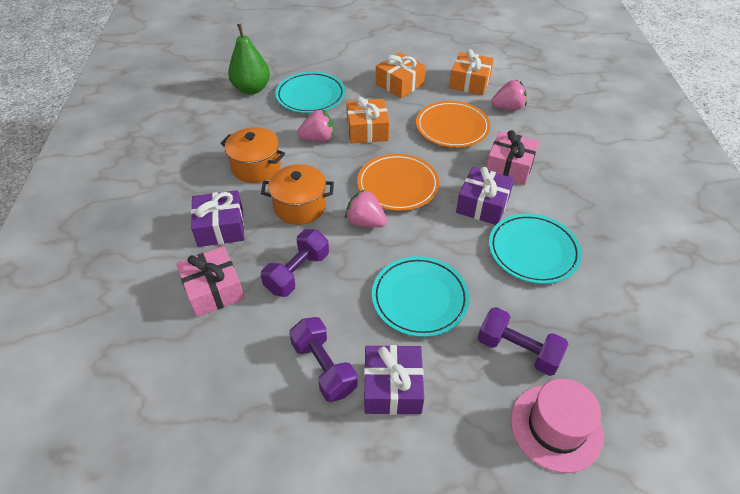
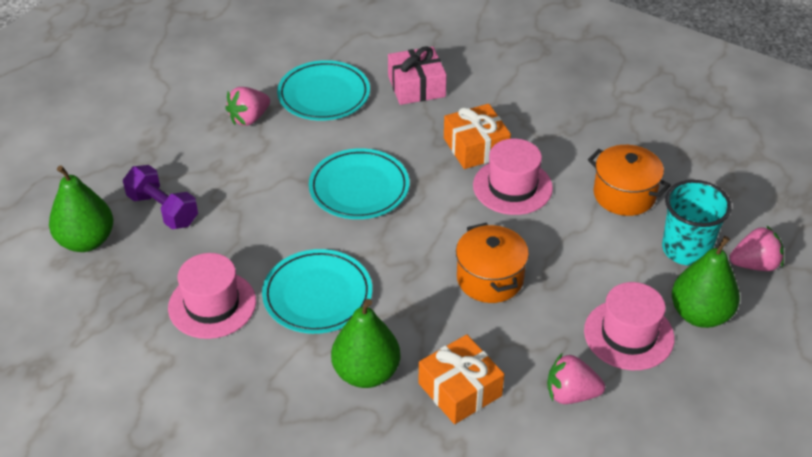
green pear: [228,24,270,94] = 1 -> [49,165,113,252] [331,299,400,388] [672,236,740,328] = 3
orange gift: [346,96,389,144] [376,52,426,98] [449,49,494,95] = 3 -> [419,335,504,424] [444,104,511,169] = 2
orange plate: [357,154,439,211] [416,101,490,148] = 2 -> none = 0
pink gift: [176,246,245,317] [486,130,539,185] = 2 -> [388,46,447,105] = 1
pink hat: [511,379,604,473] = 1 -> [168,253,256,339] [473,139,553,215] [584,282,675,370] = 3
purple dumbbell: [261,229,329,297] [289,317,358,402] [478,307,569,376] = 3 -> [123,165,198,229] = 1
purple gift: [191,190,244,247] [364,345,424,415] [456,167,514,225] = 3 -> none = 0
turquoise cup: none = 0 -> [662,180,732,266] = 1

